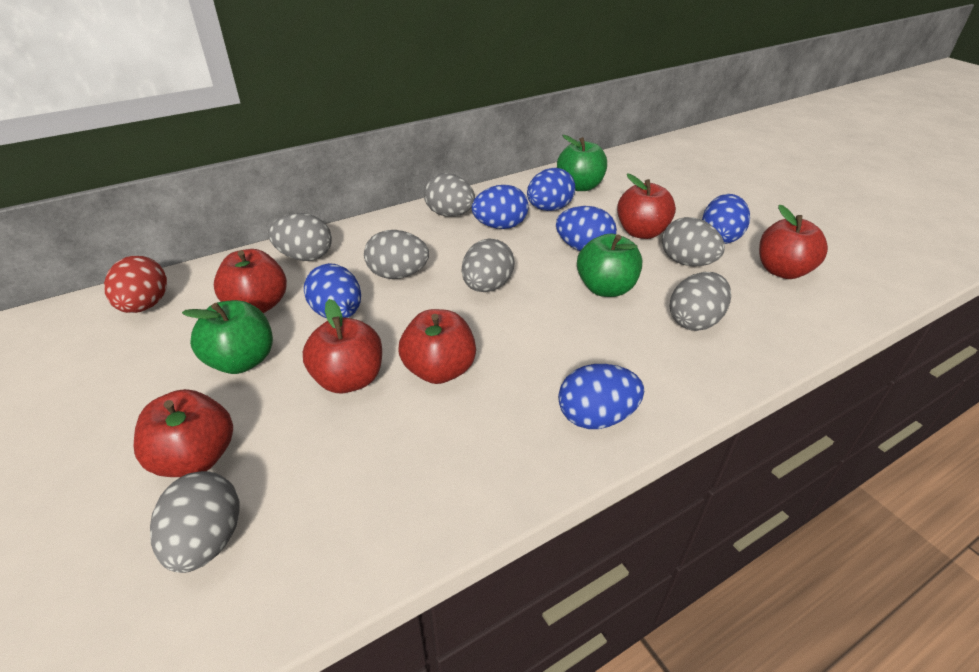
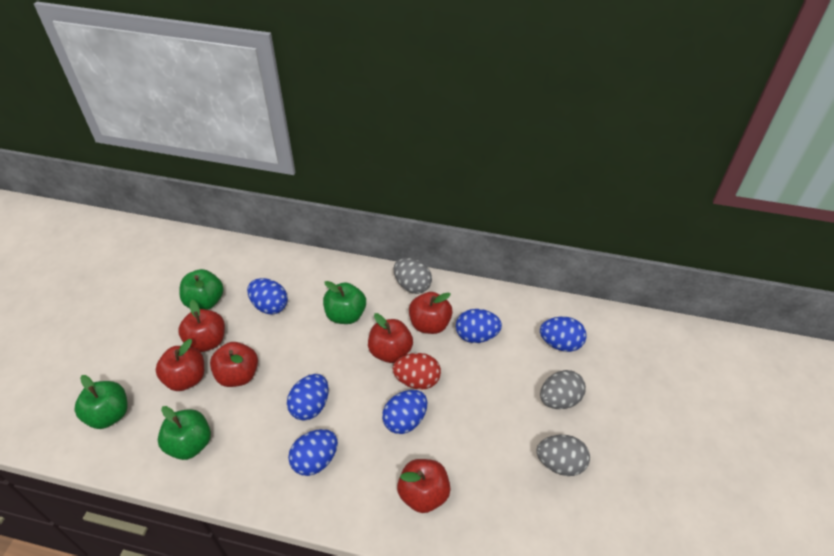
green apple: [182,300,273,374] [557,135,607,191] [577,234,642,297] = 3 -> [74,375,128,429] [158,406,211,460] [179,269,224,310] [323,281,366,324] = 4
grey egg: [150,471,239,573] [268,213,332,261] [364,230,429,279] [424,173,475,216] [462,238,515,292] [662,217,725,266] [670,272,731,331] = 7 -> [394,258,432,294] [536,435,590,476] [540,370,586,409] = 3

